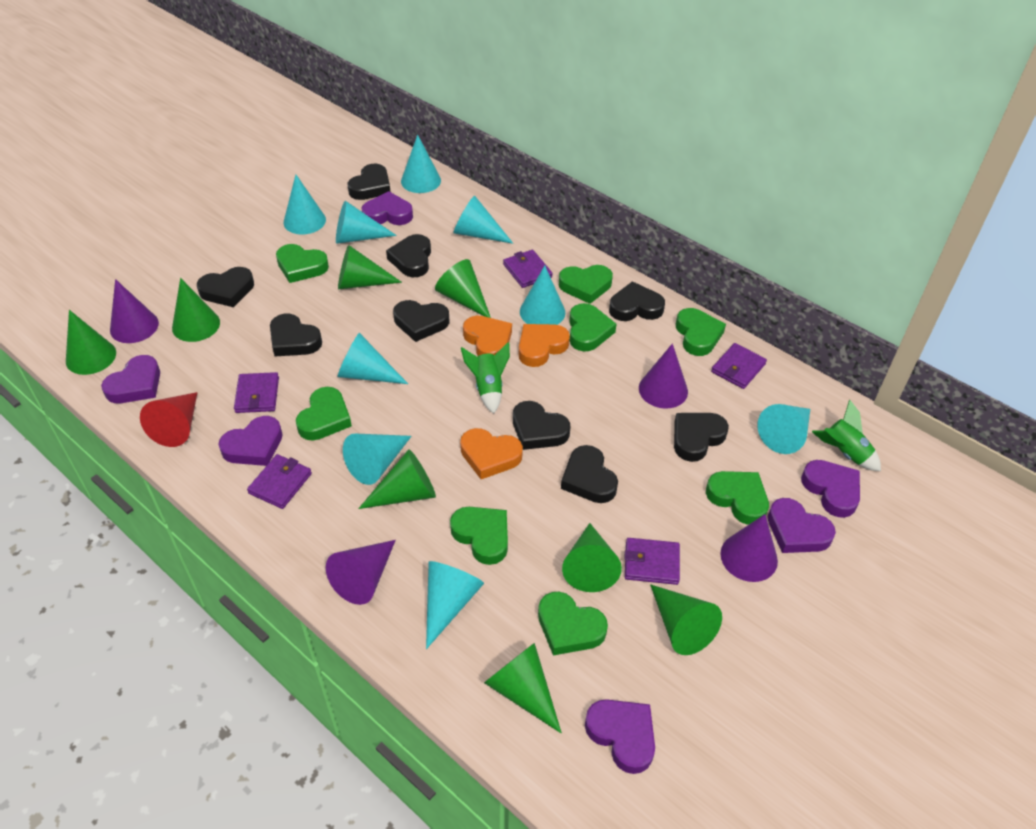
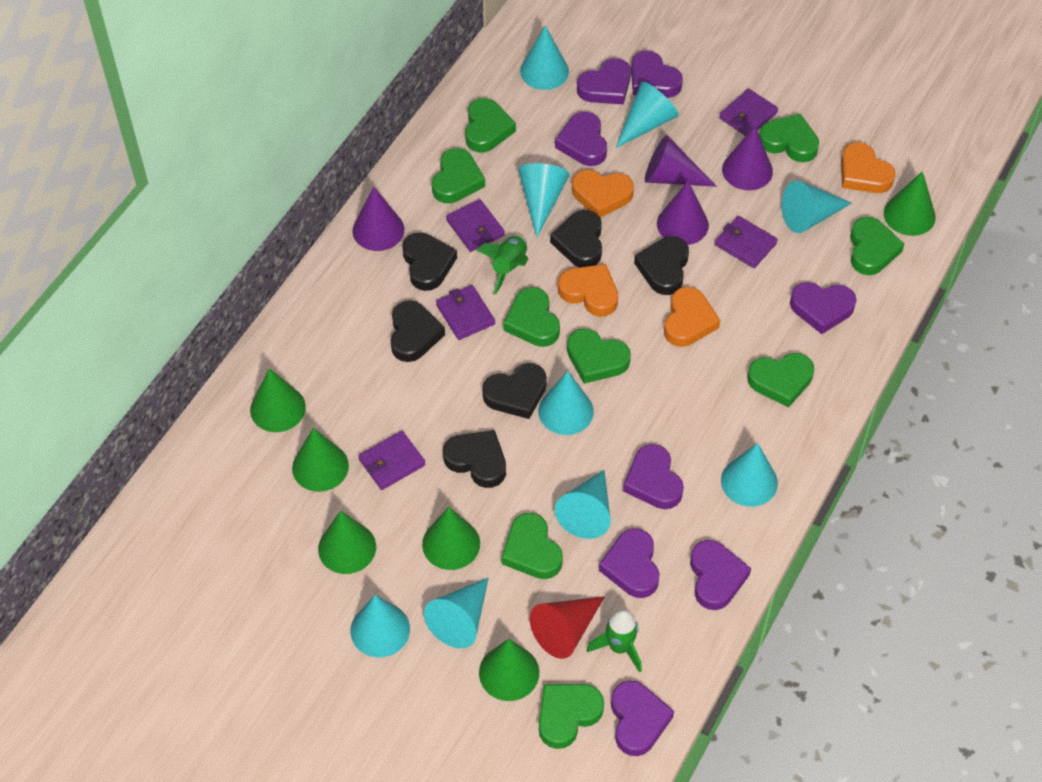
black heart: [197,267,254,307] [270,314,322,356] [348,164,391,200] [386,234,431,277] [393,300,449,342] [513,401,570,450] [561,445,618,503] [609,281,665,321] [674,413,729,462] = 9 -> [391,300,445,362] [403,232,457,291] [443,430,506,488] [482,363,547,419] [550,210,602,267] [634,236,689,295] = 6
green cone: [66,310,116,375] [172,278,220,342] [338,245,402,289] [358,450,436,509] [435,259,491,318] [484,643,562,733] [562,523,622,592] [650,584,722,655] = 8 -> [250,368,306,432] [292,428,349,492] [318,511,376,574] [422,507,480,570] [479,639,539,701] [884,171,936,236] = 6
green heart: [276,244,329,283] [296,387,352,441] [450,507,508,565] [538,592,608,655] [559,265,613,304] [569,303,616,351] [676,308,726,356] [706,471,769,525] = 8 -> [432,148,485,203] [465,98,516,153] [502,513,563,579] [503,287,560,347] [539,684,604,749] [567,329,631,384] [747,353,814,408] [759,114,819,162] [850,217,904,275] = 9
orange heart: [460,428,523,479] [463,316,512,356] [519,324,570,367] = 3 -> [558,264,618,317] [572,170,634,218] [664,287,720,347] [841,142,896,193] = 4
purple heart: [101,355,160,403] [218,416,282,466] [361,191,413,225] [585,699,655,774] [768,498,836,553] [801,460,860,518] = 6 -> [555,112,607,166] [577,58,631,105] [599,528,659,598] [611,680,674,756] [623,444,684,509] [631,51,683,98] [690,540,751,610] [790,282,857,334] = 8

